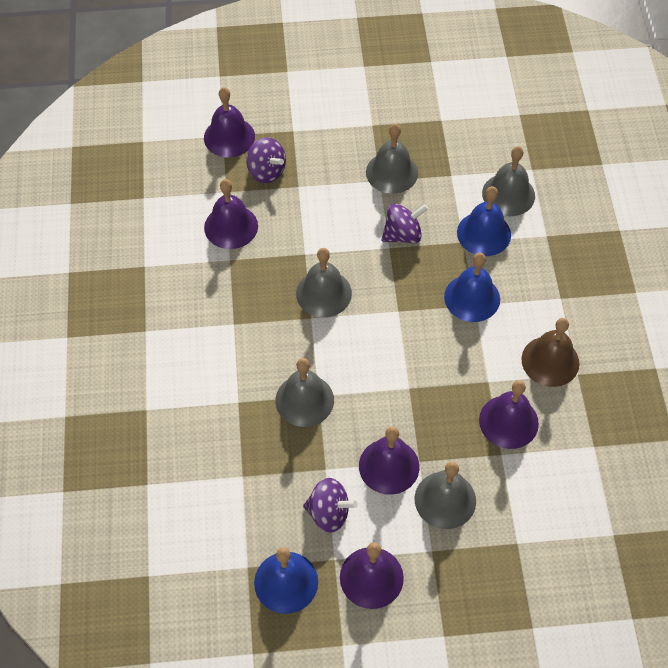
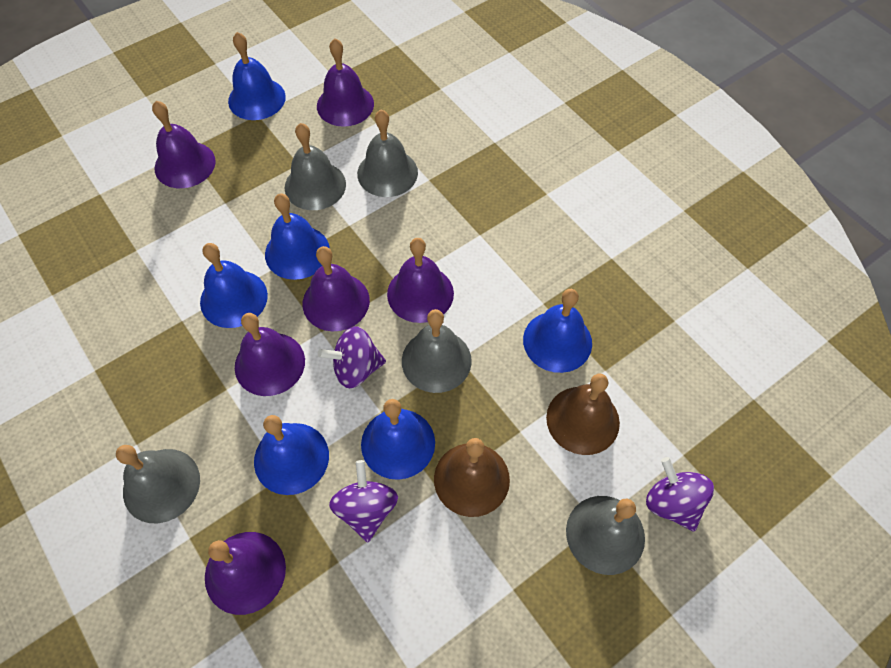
blue bell: [254,547,318,614] [444,253,500,322] [457,186,511,256] = 3 -> [200,243,268,328] [228,32,286,120] [254,415,329,495] [265,193,330,280] [361,399,435,480] [523,289,592,373] = 6
brown bell: [522,318,579,387] = 1 -> [434,438,510,517] [546,373,620,455] = 2
purple bell: [204,87,255,157] [204,179,258,249] [340,543,404,609] [359,427,419,495] [479,380,539,449] = 5 -> [152,101,216,188] [205,532,286,615] [235,313,305,396] [303,246,370,331] [317,38,374,127] [387,238,454,323] = 6

